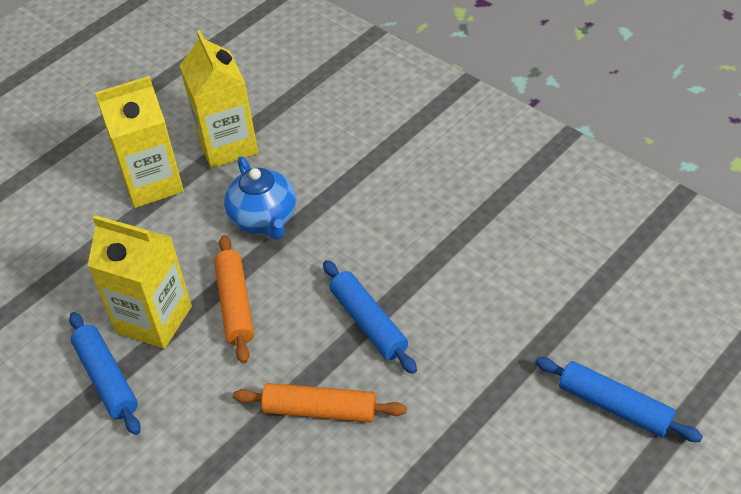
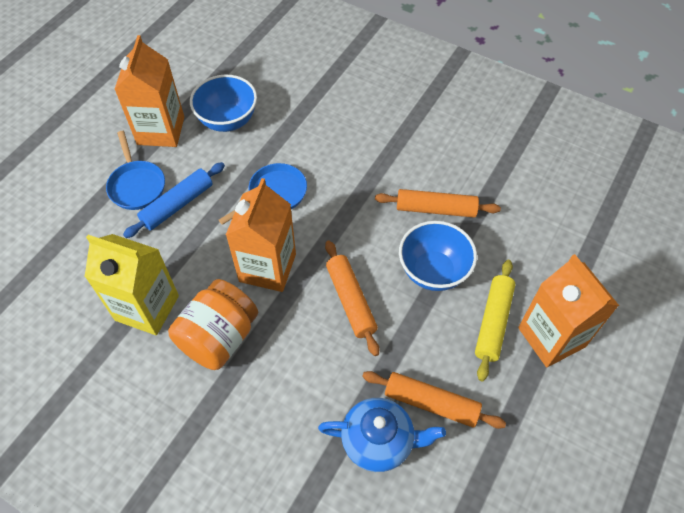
blue bowl: none = 0 -> [190,75,257,132] [399,221,477,291] = 2
blue pan: none = 0 -> [106,131,165,210] [219,163,307,225] = 2
blue rolling pin: [69,312,141,435] [323,260,417,374] [535,357,703,442] = 3 -> [123,162,225,238] = 1
orange carton: none = 0 -> [114,35,184,147] [226,178,296,292] [518,254,619,367] = 3
orange jar: none = 0 -> [168,279,258,370] = 1
orange rolling pin: [214,235,254,364] [233,383,407,422] = 2 -> [325,241,379,356] [362,371,506,429] [375,189,501,218] = 3
yellow carton: [88,215,192,349] [95,76,184,208] [180,30,258,168] = 3 -> [85,234,179,335] = 1
yellow rolling pin: none = 0 -> [475,260,516,381] = 1

